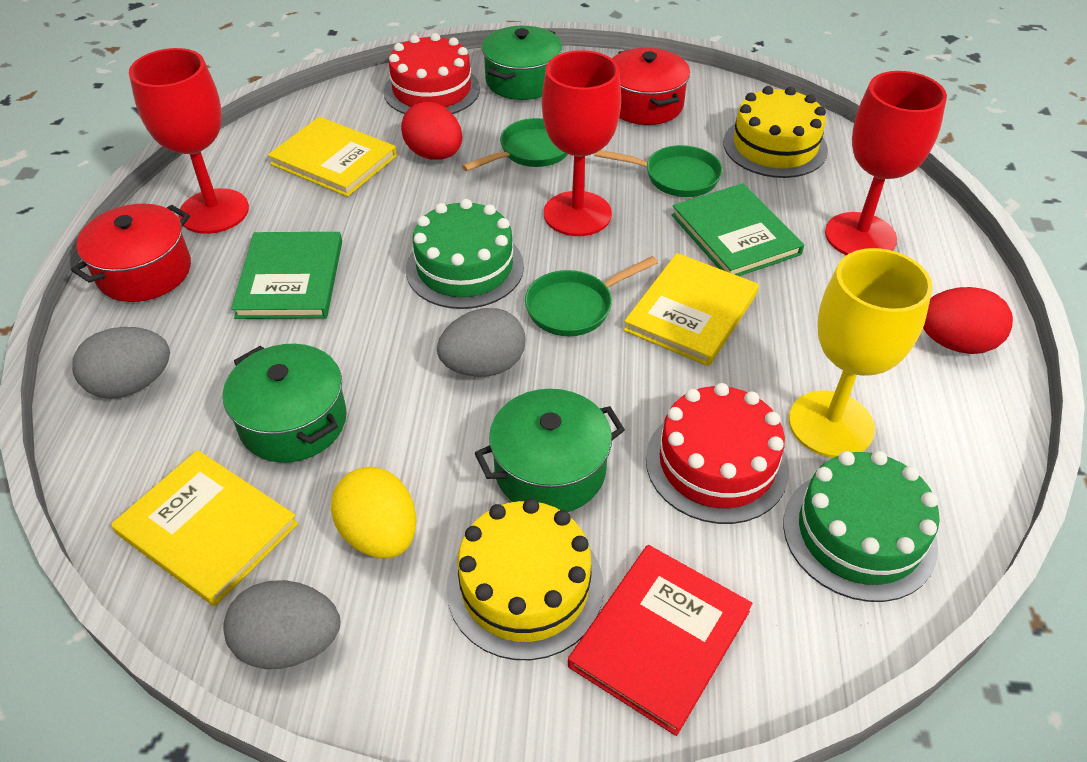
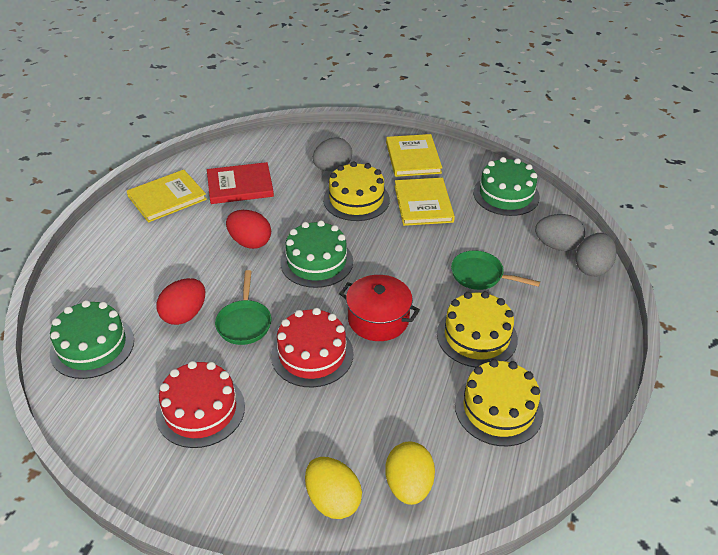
green book: [231,232,342,319] [672,183,804,276] = 2 -> none = 0
green cake: [406,199,524,309] [783,451,940,602] = 2 -> [50,300,134,379] [280,220,353,288] [473,157,540,216] = 3
green pan: [462,118,568,171] [525,256,658,336] [594,145,722,197] = 3 -> [215,270,271,345] [451,251,540,290] = 2
green pot: [223,344,347,463] [475,389,625,512] [482,26,562,100] = 3 -> none = 0
red goblet: [129,48,249,234] [542,50,621,236] [825,71,947,255] = 3 -> none = 0
red pot: [71,204,191,302] [612,48,690,125] = 2 -> [339,275,420,341] = 1
yellow cake: [447,498,604,660] [723,86,828,178] = 2 -> [323,161,390,221] [437,291,518,367] [455,359,543,446] = 3
yellow egg: [331,467,416,558] = 1 -> [305,457,362,519] [385,441,435,505] = 2
yellow goblet: [789,248,933,458] = 1 -> none = 0

